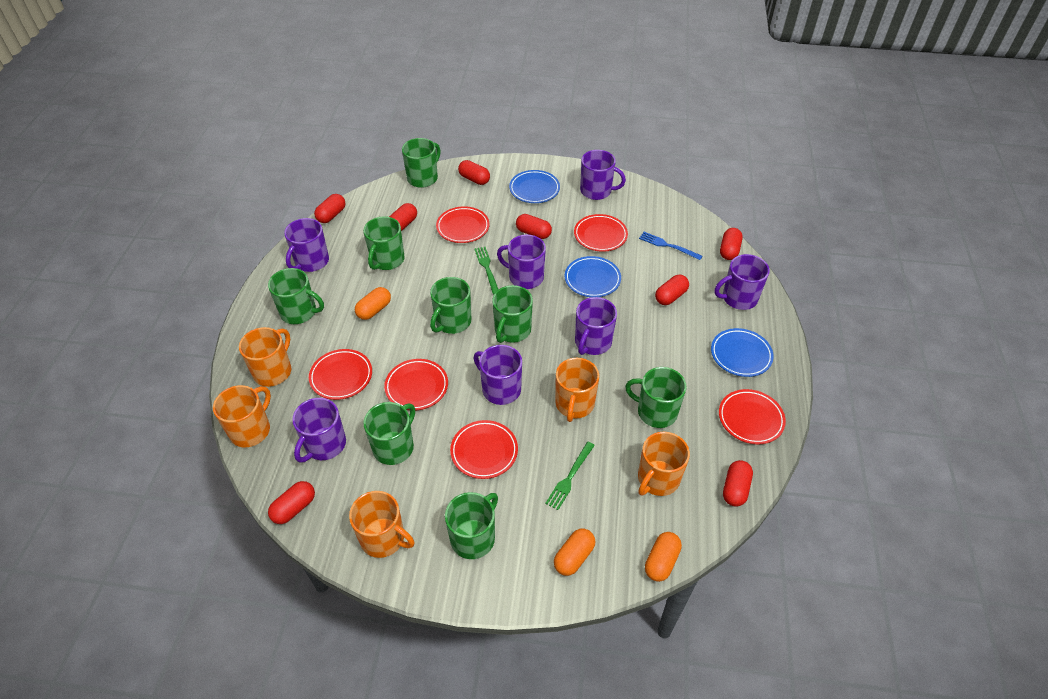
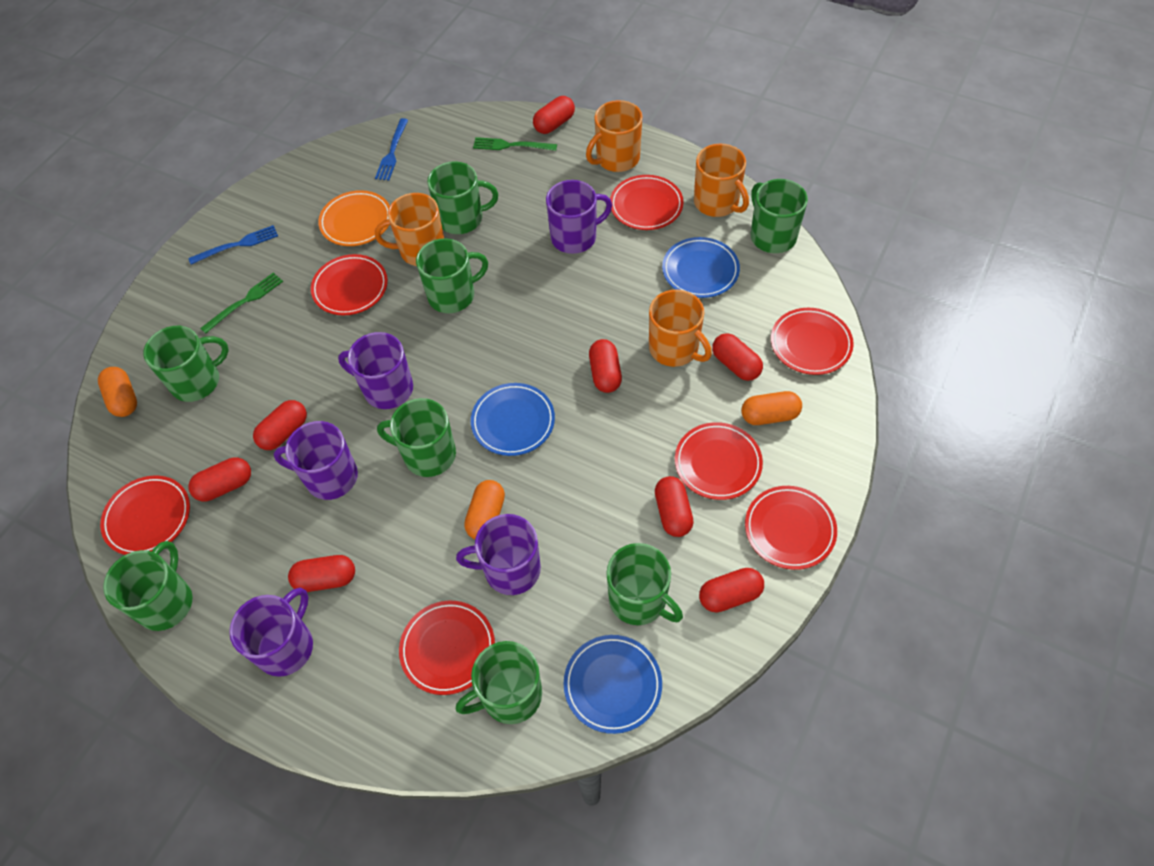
blue fork: [639,232,702,260] = 1 -> [188,225,278,265] [375,118,408,181] = 2
orange mug: [213,385,271,447] [239,327,291,387] [349,491,414,558] [555,358,599,422] [638,432,690,496] = 5 -> [375,193,444,266] [586,100,643,172] [649,290,712,367] [694,144,749,217] = 4
orange plate: none = 0 -> [318,190,390,246] = 1
purple mug: [284,218,329,272] [292,398,346,462] [473,345,522,405] [497,235,546,289] [575,297,617,355] [580,150,626,200] [714,254,770,310] = 7 -> [229,588,313,677] [274,421,358,500] [338,332,413,409] [456,514,541,595] [546,180,612,254] = 5
red plate: [309,349,372,400] [384,359,448,410] [436,206,489,243] [450,420,518,479] [574,214,628,252] [719,389,786,444] = 6 -> [100,476,190,555] [311,254,388,315] [399,601,495,695] [610,175,684,230] [675,422,763,500] [745,486,837,570] [771,308,854,375] = 7

